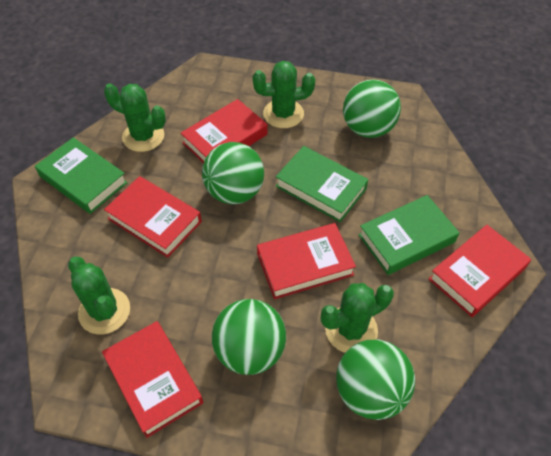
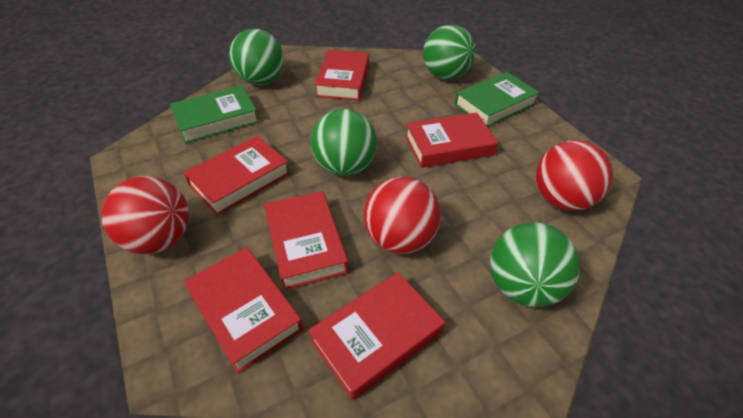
green book: [35,137,128,214] [276,146,368,222] [358,195,459,275] = 3 -> [170,86,259,143] [454,72,540,127] = 2
green cactus: [68,257,130,334] [104,83,166,152] [252,61,315,128] [321,283,394,353] = 4 -> none = 0
red ball: none = 0 -> [101,176,189,254] [364,177,441,254] [535,140,613,211] = 3
red book: [102,321,203,438] [104,176,202,258] [181,99,268,163] [257,223,356,299] [429,225,531,317] = 5 -> [184,136,290,215] [184,247,303,374] [264,191,349,290] [308,272,445,400] [315,50,369,100] [405,112,498,168] = 6

